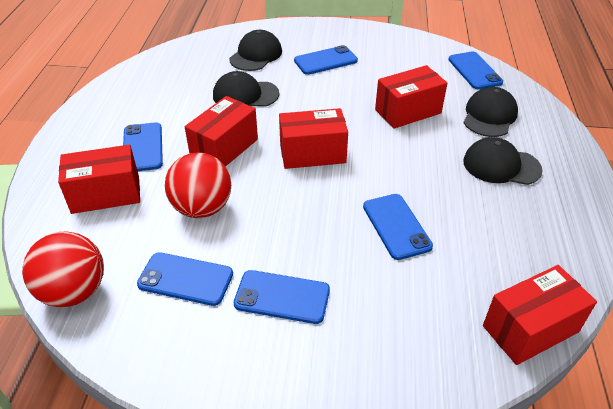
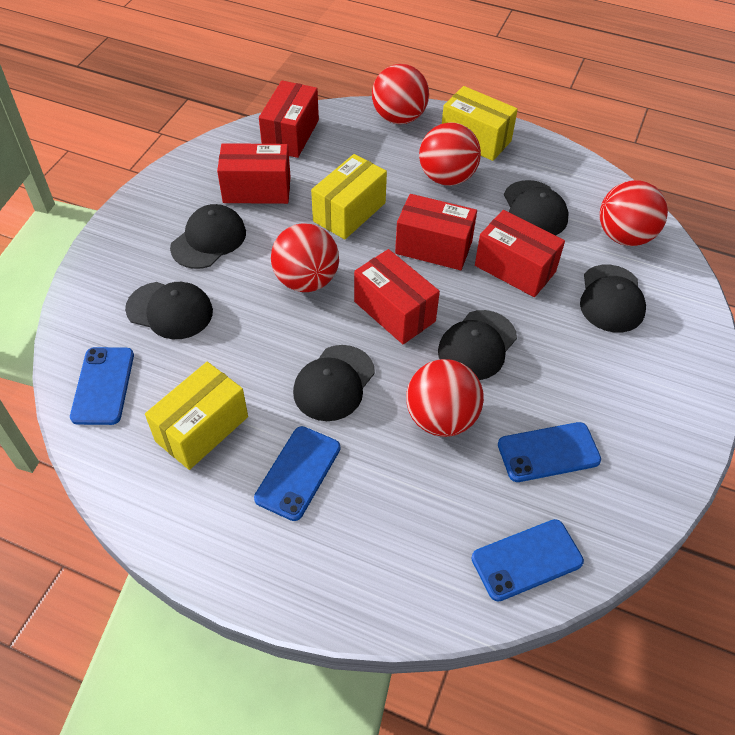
black cap: [213,71,279,107] [229,30,282,71] [463,137,543,185] [464,87,518,137] = 4 -> [125,282,213,339] [170,204,246,269] [293,345,375,421] [438,310,517,380] [504,180,569,236] [580,265,646,332] = 6
blue phone: [123,122,163,171] [137,252,233,306] [234,270,330,324] [294,45,358,75] [363,194,433,260] [448,52,503,89] = 6 -> [70,347,134,425] [254,426,340,521] [471,519,584,602] [498,422,601,482] = 4
red ball: [22,231,104,307] [165,153,231,218] = 2 -> [271,223,339,292] [372,64,429,124] [406,359,484,437] [419,122,481,186] [600,180,668,246] = 5
yellow box: none = 0 -> [145,362,248,470] [311,154,387,239] [442,86,518,161] = 3

